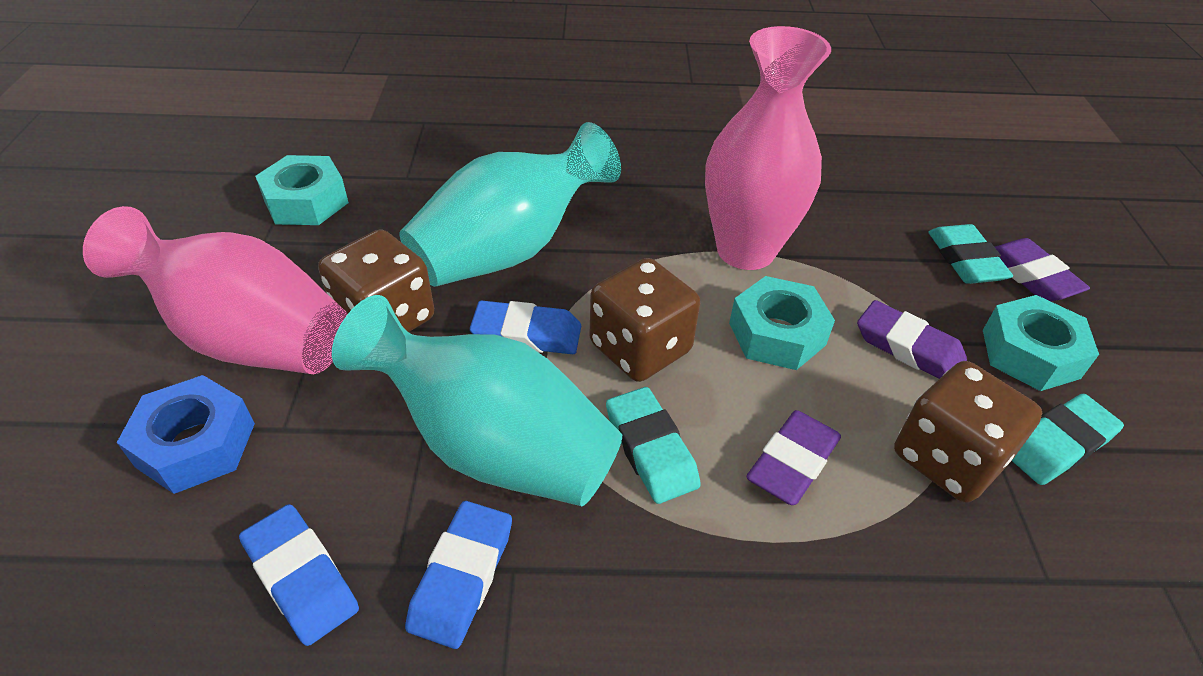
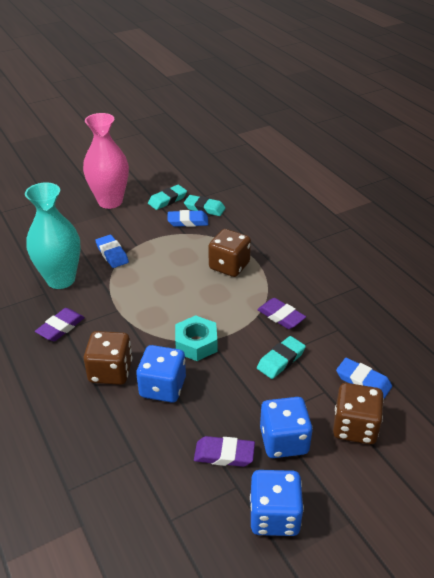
blue dice: none = 0 -> [136,345,186,403] [250,470,304,536] [260,397,313,458] = 3
blue nut: [117,375,255,494] = 1 -> none = 0
pink vase: [83,206,347,374] [705,26,831,270] = 2 -> [83,113,129,209] = 1
turquoise nut: [255,155,349,225] [729,276,835,370] [983,295,1099,391] = 3 -> [175,315,217,361] = 1
turquoise vase: [332,295,622,506] [400,122,621,287] = 2 -> [25,183,81,289] = 1

